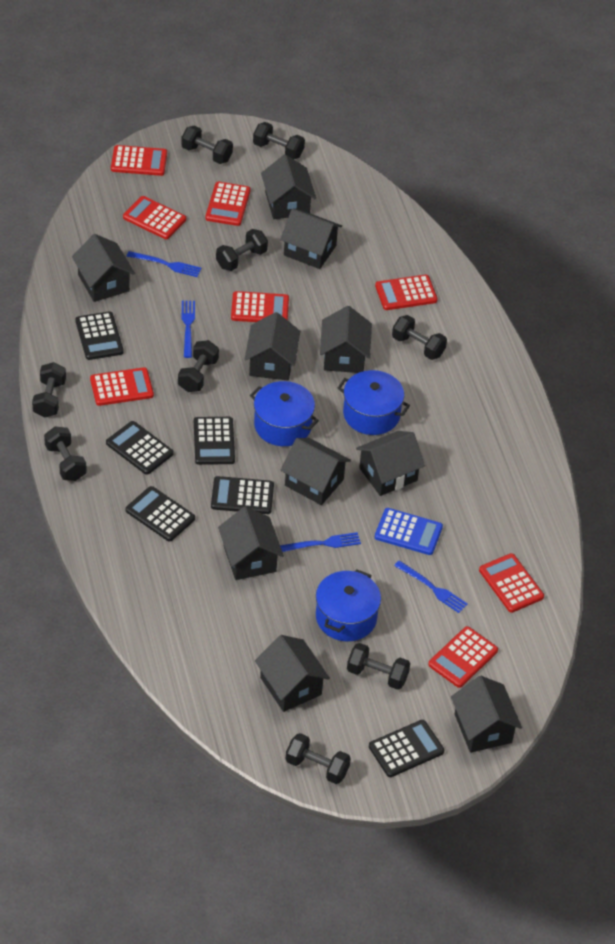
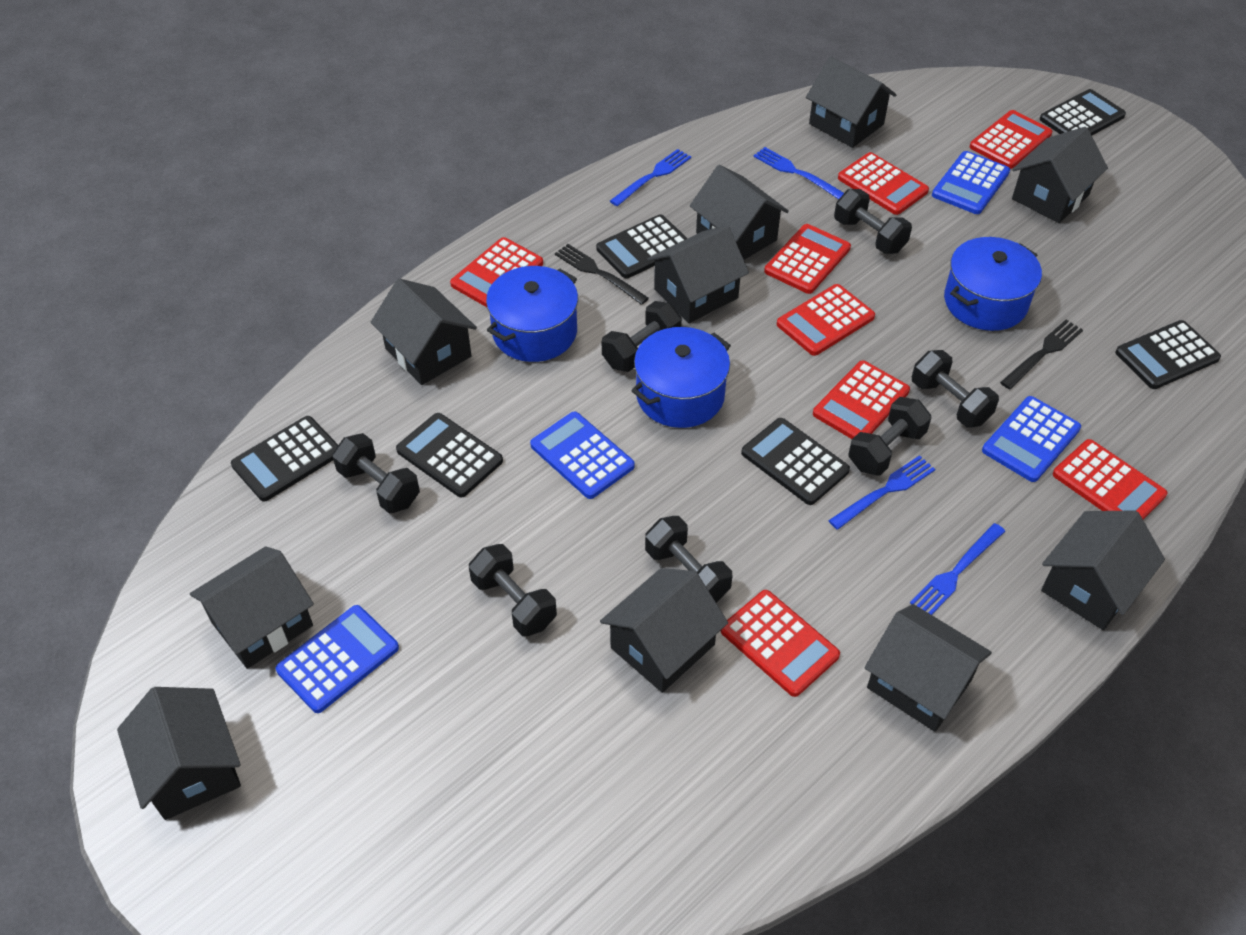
black dumbbell: [32,362,66,418] [44,427,87,481] [178,340,219,392] [181,126,233,164] [216,229,268,271] [253,122,305,159] [286,733,351,784] [347,643,410,690] [392,315,447,360] = 9 -> [332,433,420,513] [469,544,557,636] [602,301,682,372] [645,516,732,603] [834,189,912,254] [848,397,931,476] [912,350,999,427] = 7
black fork: none = 0 -> [555,244,649,305] [1000,320,1083,389] = 2
blue calculator: [375,508,443,555] = 1 -> [276,605,399,713] [530,412,635,499] [932,151,1010,214] [982,396,1081,482] = 4

